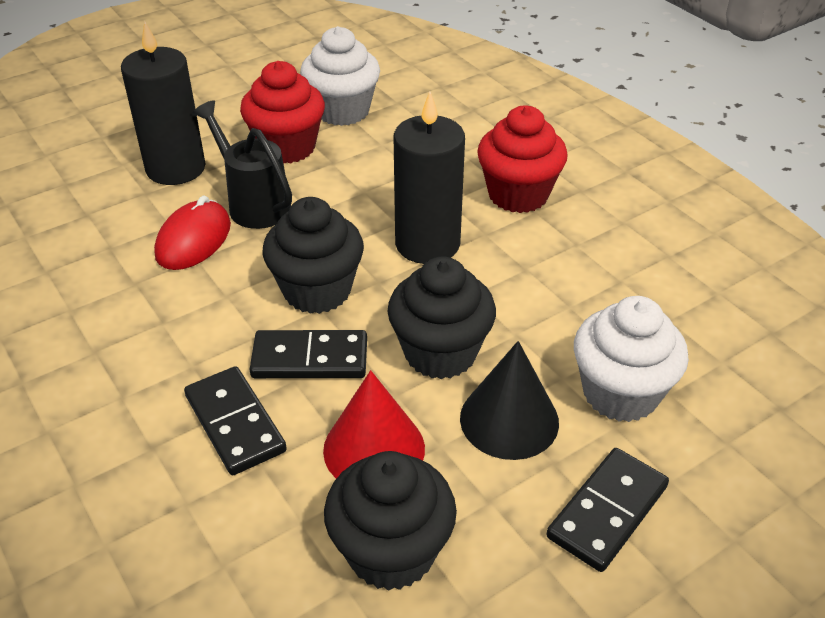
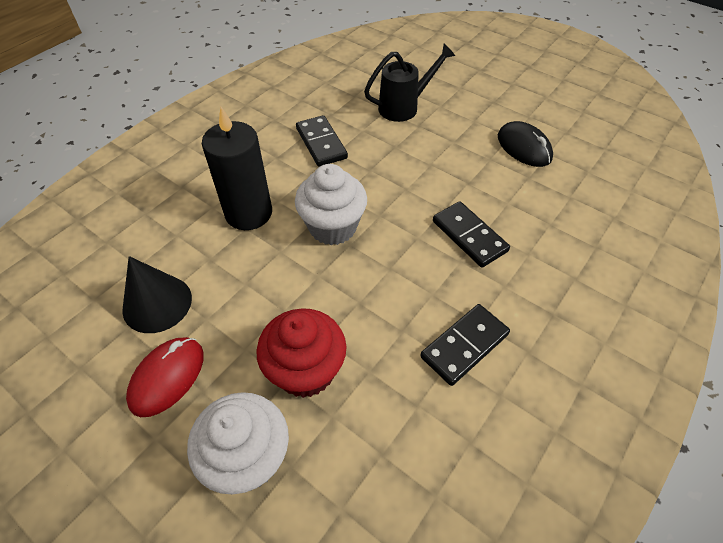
black candle: [121,21,206,185] [394,91,465,264] = 2 -> [202,107,272,230] = 1
black cupcake: [262,197,364,314] [324,451,457,591] [388,256,496,379] = 3 -> none = 0
black mouse: none = 0 -> [498,121,553,167] = 1
red cone: [323,370,425,479] = 1 -> none = 0
red cupcake: [240,61,325,164] [477,105,568,213] = 2 -> [256,308,346,398] = 1

